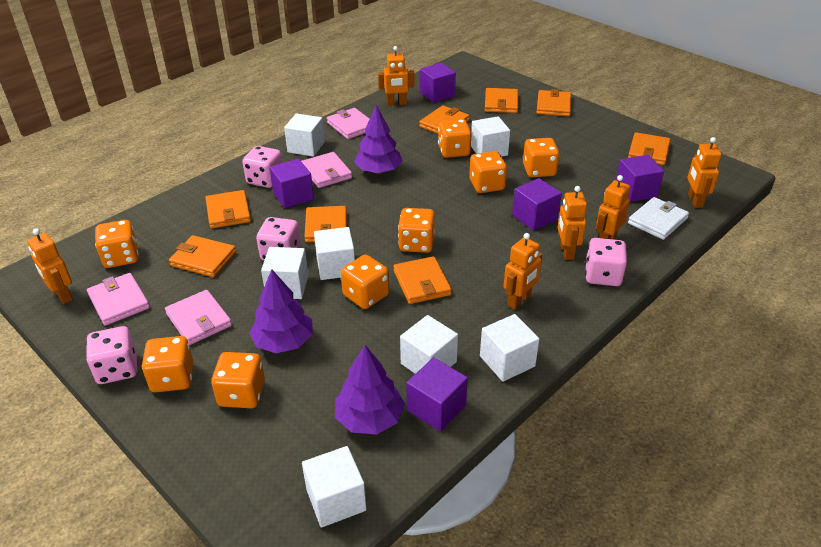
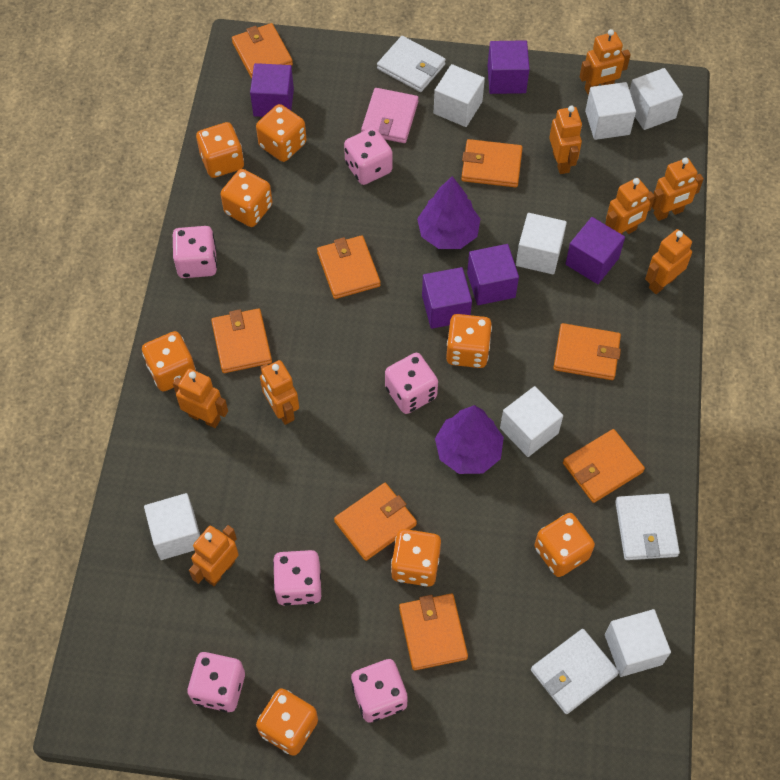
orange robot: [27,228,73,304] [378,46,414,106] [503,233,542,309] [557,186,587,260] [596,175,630,239] [687,137,721,208] = 6 -> [173,369,228,428] [189,525,239,586] [260,360,299,425] [549,106,582,174] [580,29,631,95] [605,178,655,235] [645,229,692,294] [652,157,704,221] = 8
pink dice: [86,326,137,384] [242,146,282,188] [256,217,301,261] [585,238,627,286] = 4 -> [173,226,217,278] [188,652,245,712] [273,550,321,606] [344,128,392,185] [351,659,408,723] [385,353,438,414] = 6
pink wallet: [87,273,150,326] [165,290,232,345] [301,152,352,188] [327,108,369,139] = 4 -> [361,88,419,143] = 1
purple tree: [249,269,313,353] [335,345,405,434] [354,105,403,174] = 3 -> [417,176,480,249] [435,405,504,474] = 2
white wallet: [628,197,689,240] = 1 -> [377,36,446,92] [531,629,619,714] [615,493,680,560] = 3

